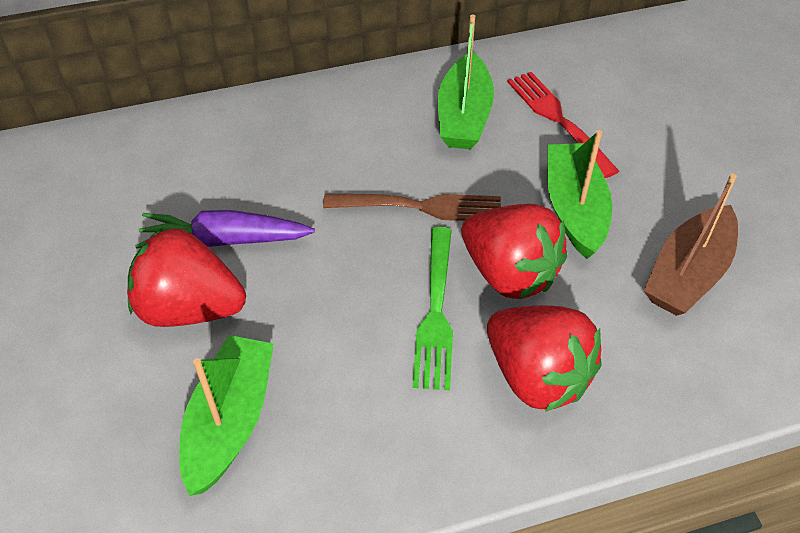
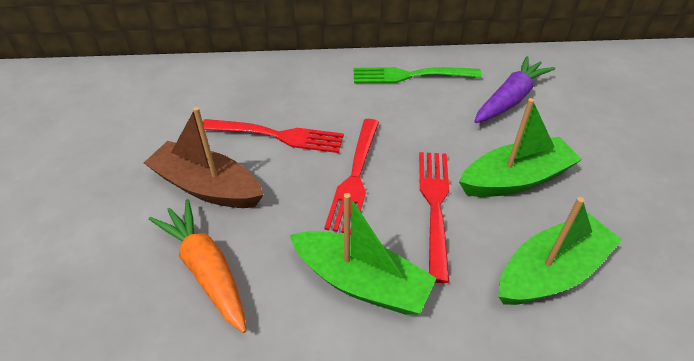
brown fork: [323,194,501,221] = 1 -> none = 0
orange carrot: none = 0 -> [149,199,247,333] = 1
red fork: [507,72,619,178] = 1 -> [203,119,344,153] [324,119,379,234] [419,152,450,283] = 3
red strawberry: [127,228,246,327] [461,204,567,299] [487,306,602,412] = 3 -> none = 0

